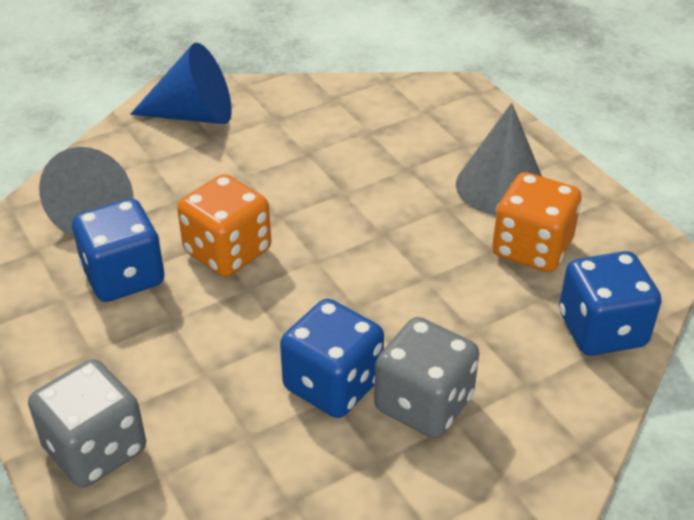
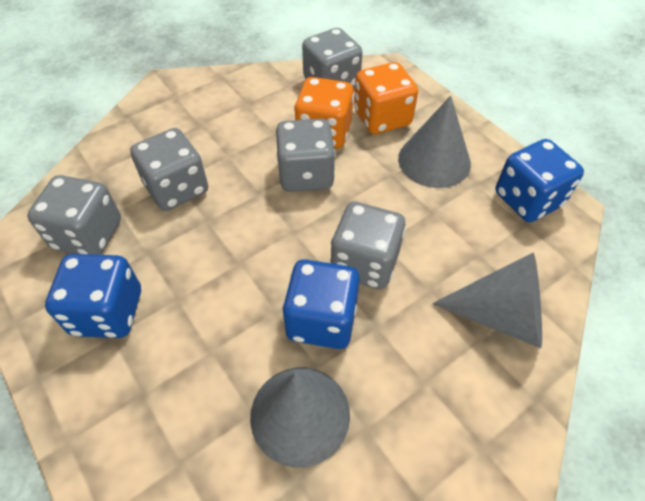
blue cone: [130,43,232,124] = 1 -> none = 0
grey cone: [39,147,133,237] [456,103,542,215] = 2 -> [250,367,350,468] [398,96,471,188] [432,252,542,348] = 3
grey dice: [28,359,146,488] [374,317,479,438] = 2 -> [27,175,121,255] [130,128,208,211] [276,119,335,192] [302,28,363,88] [330,202,406,289] = 5

